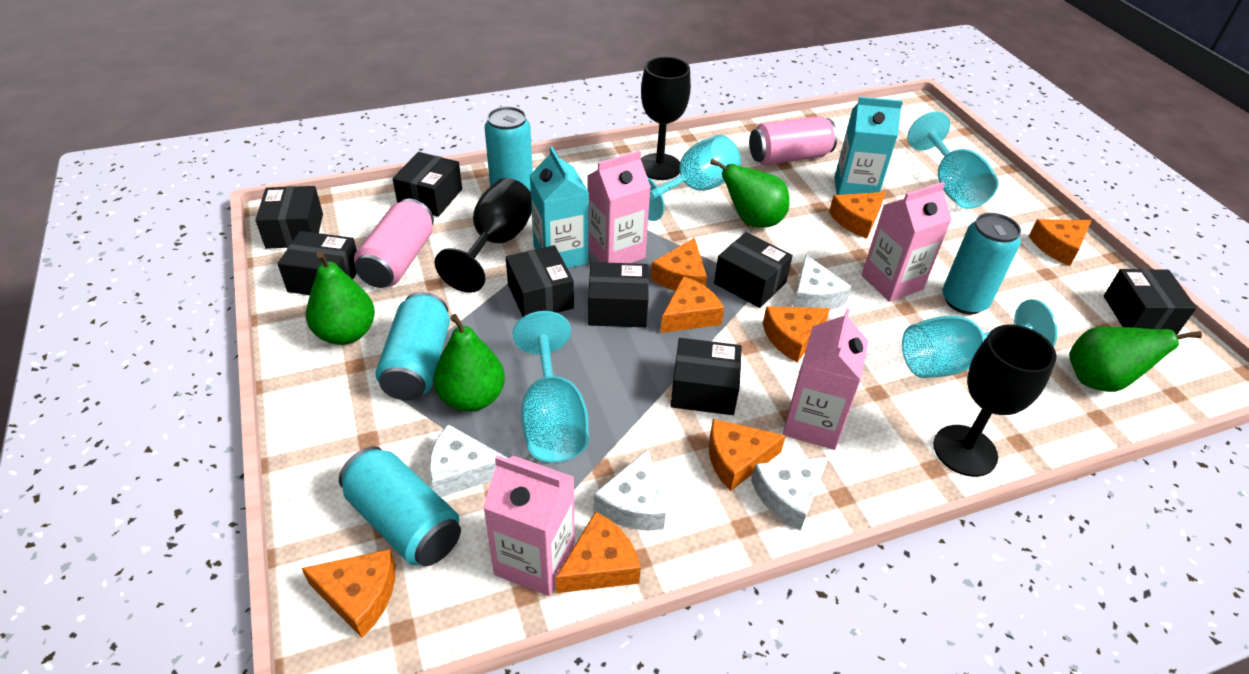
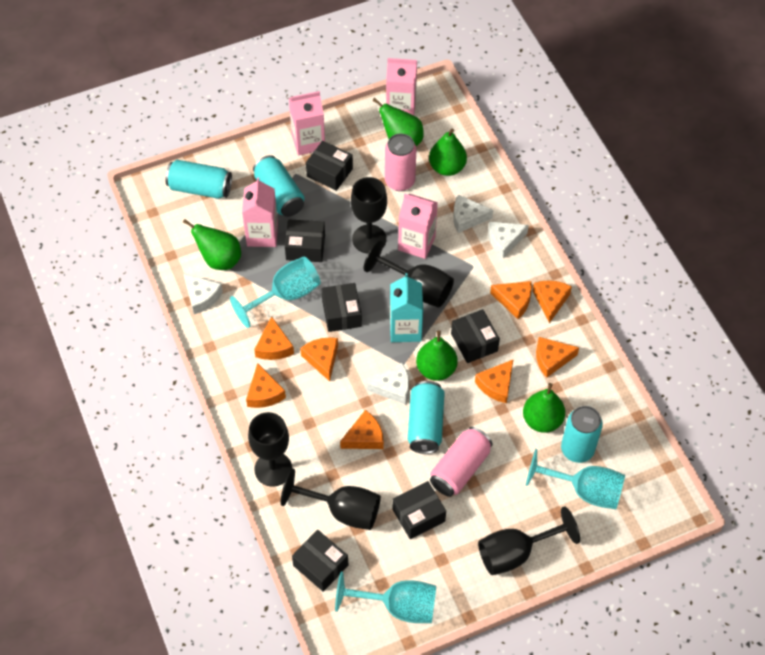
black box: [255,186,323,249] [278,231,357,295] [393,152,462,217] [506,245,574,317] [588,262,649,327] [671,338,742,415] [714,232,793,308] [1104,269,1197,335] = 8 -> [285,219,325,262] [292,530,348,592] [306,141,353,191] [322,283,362,332] [393,481,446,539] [451,309,500,363] = 6
black goblet: [435,178,532,293] [641,57,691,180] [933,325,1056,477] = 3 -> [248,412,292,487] [281,469,381,530] [351,177,387,254] [364,240,454,308] [478,507,580,575] = 5
green pear: [306,252,375,345] [433,314,505,412] [710,159,790,228] [1069,327,1202,392] = 4 -> [183,219,241,270] [372,98,424,147] [416,330,458,381] [429,128,467,176] [523,383,565,433] = 5
turquoise carton: [530,147,589,269] [835,97,903,195] = 2 -> [390,273,423,342] = 1
turquoise goblet: [512,311,589,462] [647,135,741,221] [902,299,1058,378] [907,111,999,209] = 4 -> [230,256,321,328] [335,571,436,623] [526,449,625,509] = 3

